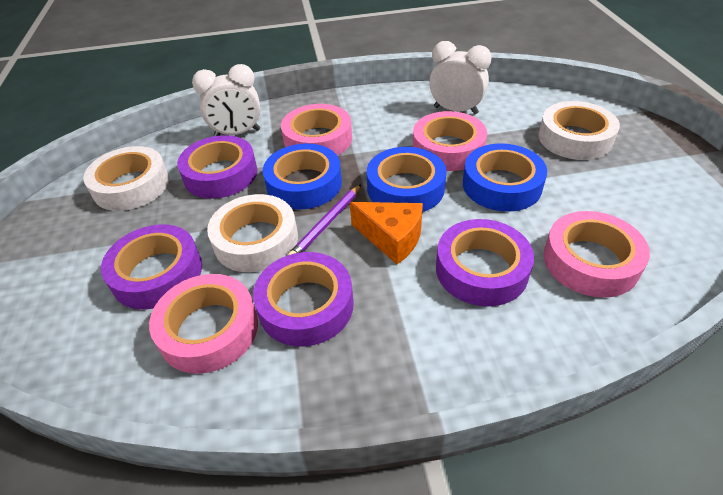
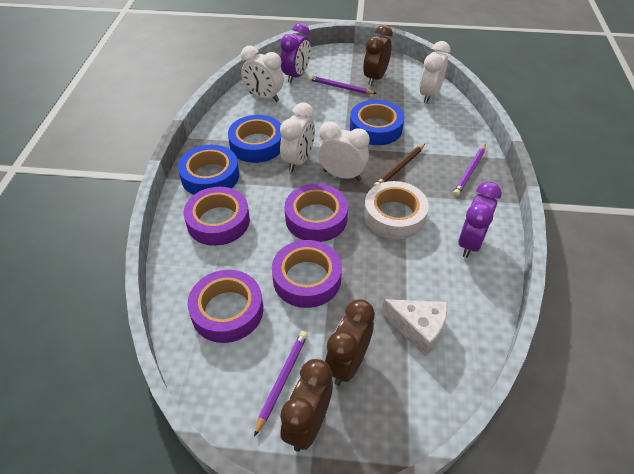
brown clock: none = 0 -> [280,359,333,452] [325,299,375,386] [363,25,393,86] = 3
brown pencil: none = 0 -> [374,144,425,186] = 1
orange cheese: [350,202,423,264] = 1 -> none = 0
pink tape: [149,274,258,374] [281,104,352,156] [413,111,487,171] [543,211,650,298] = 4 -> none = 0
purple clock: none = 0 -> [280,23,311,83] [458,181,502,258] = 2
purple pencil: [287,184,361,255] = 1 -> [254,331,308,437] [308,75,377,94] [453,144,486,196] = 3
white cheese: none = 0 -> [381,299,447,357] = 1
white clock: [192,64,260,136] [429,41,492,114] = 2 -> [241,46,284,102] [280,102,315,172] [318,121,370,181] [419,41,450,104] = 4
white tape: [83,146,169,211] [207,194,298,272] [538,101,620,160] = 3 -> [364,181,429,239] = 1

